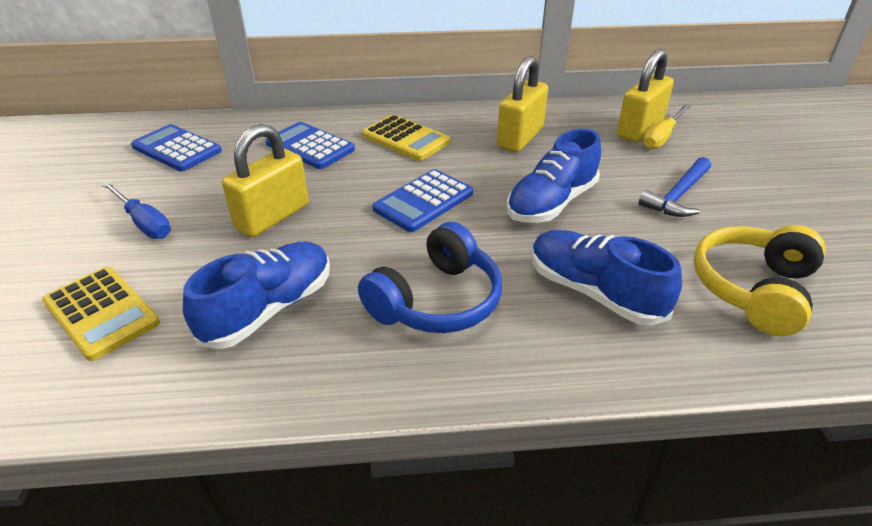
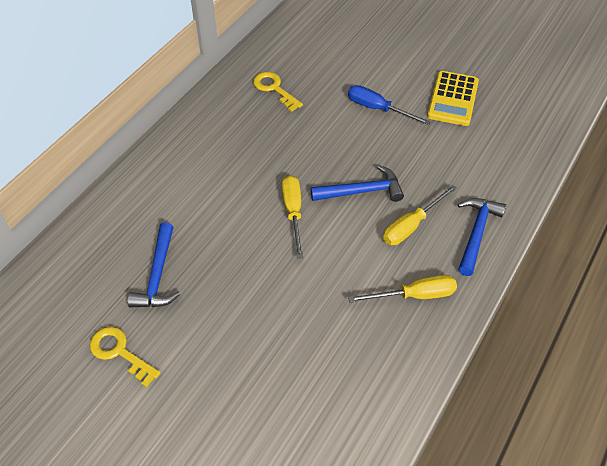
blue calculator: [131,124,222,171] [266,122,355,169] [372,169,473,232] = 3 -> none = 0
blue hammer: [639,157,711,217] = 1 -> [127,222,180,307] [311,165,404,202] [458,198,506,276] = 3
blue headphones: [358,222,502,333] = 1 -> none = 0
blue shoe: [183,242,330,349] [507,129,601,223] [532,230,682,326] = 3 -> none = 0
yellow calculator: [42,267,160,361] [362,115,450,161] = 2 -> [427,71,479,126] = 1
yellow headphones: [693,225,826,336] = 1 -> none = 0
yellow key: none = 0 -> [89,326,160,388] [253,72,303,112] = 2
yellow padlock: [222,124,309,237] [497,56,548,152] [617,49,674,142] = 3 -> none = 0
yellow screwdriver: [643,104,690,149] = 1 -> [282,175,303,259] [348,275,457,303] [383,185,457,245] = 3

